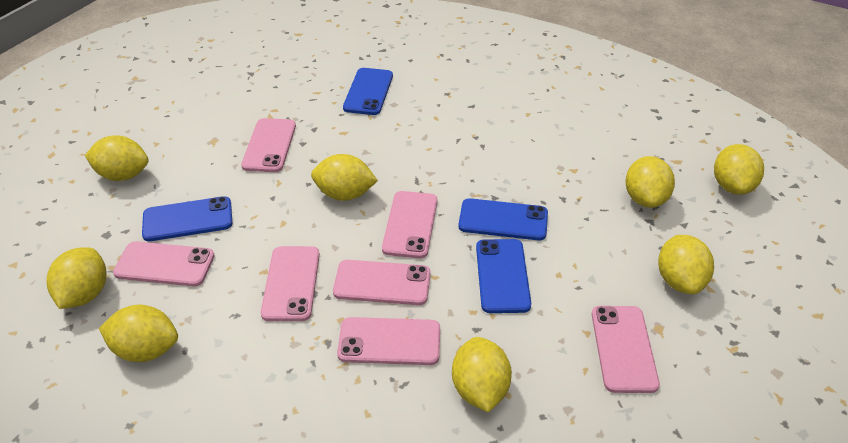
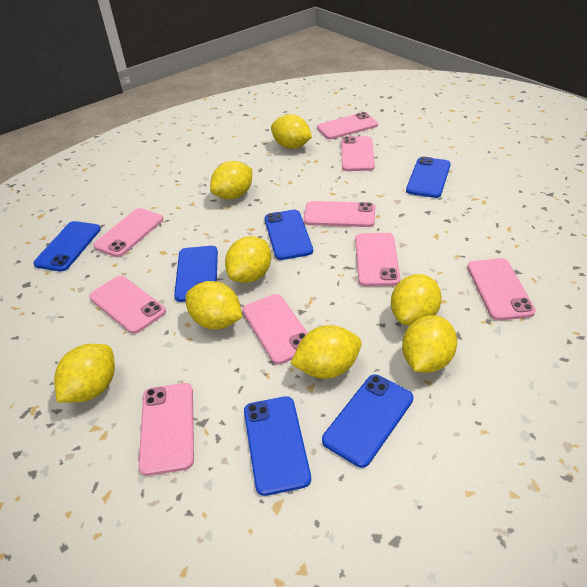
blue phone: [142,196,232,241] [343,68,393,115] [459,198,548,240] [476,239,531,313] = 4 -> [33,221,101,272] [174,246,218,302] [244,396,311,496] [265,210,313,260] [322,375,413,468] [406,157,451,198] = 6
pink phone: [113,241,215,287] [241,118,296,172] [261,246,320,321] [333,260,431,305] [337,317,440,365] [382,191,437,258] [592,306,660,393] = 7 -> [89,276,166,334] [93,208,163,257] [138,383,194,476] [242,294,308,365] [303,201,375,227] [317,112,378,139] [341,136,375,171] [355,233,400,286] [467,258,536,321] = 9

